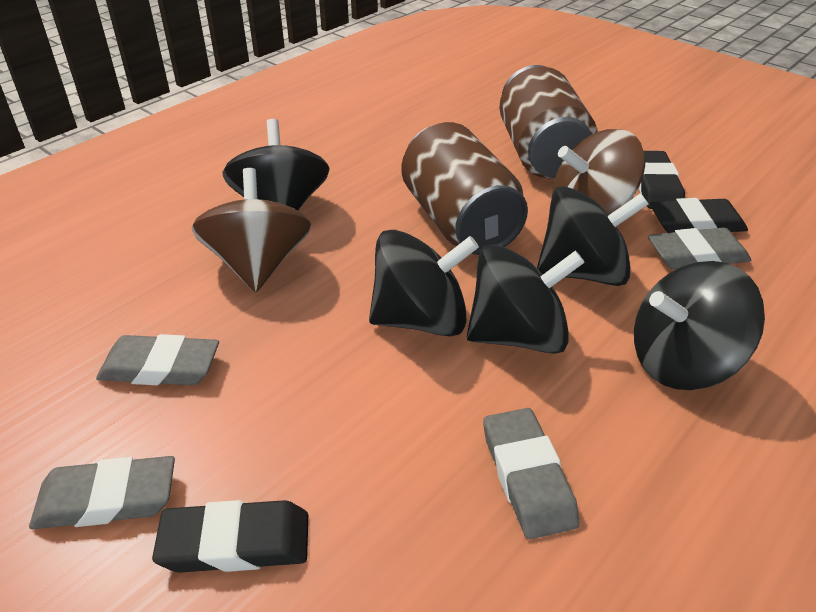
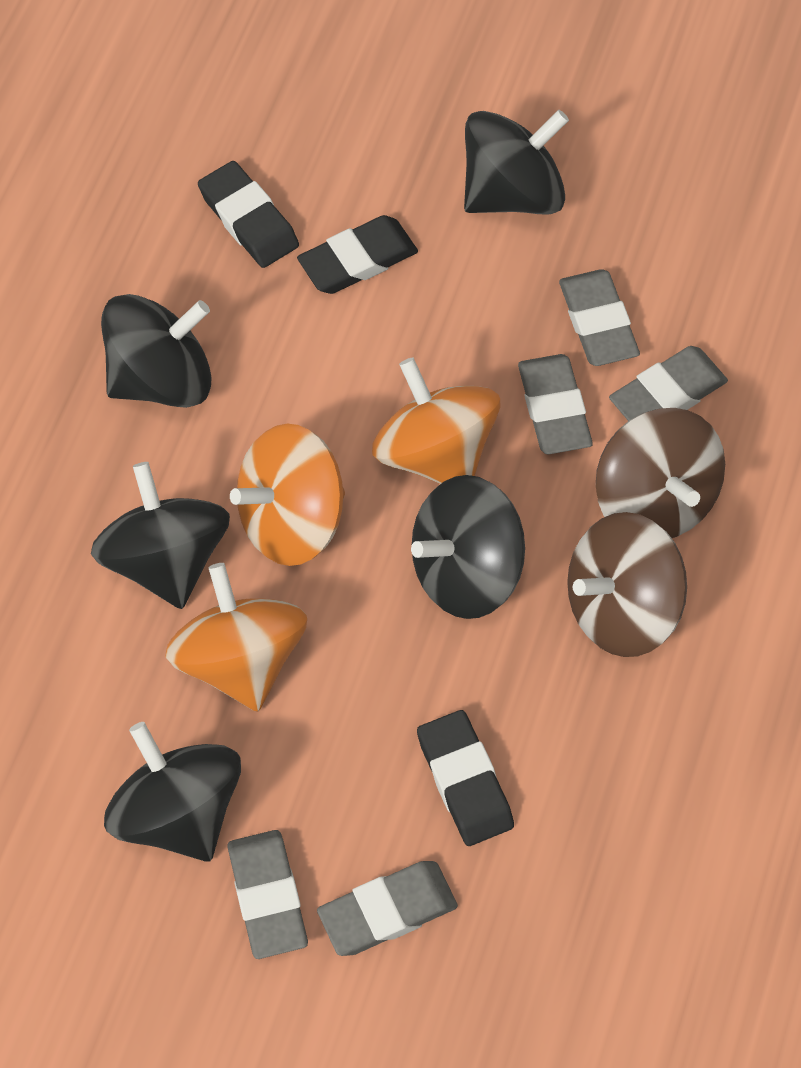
brown can: [401,122,528,255] [499,65,597,178] = 2 -> none = 0
grey eraser: [29,456,175,529] [96,334,219,385] [483,408,580,539] [648,227,751,270] = 4 -> [227,830,308,959] [317,861,458,956] [518,354,593,454] [559,269,640,366] [609,346,728,421] = 5
orange spinning top: none = 0 -> [166,563,307,712] [230,424,345,566] [372,358,501,484] = 3

